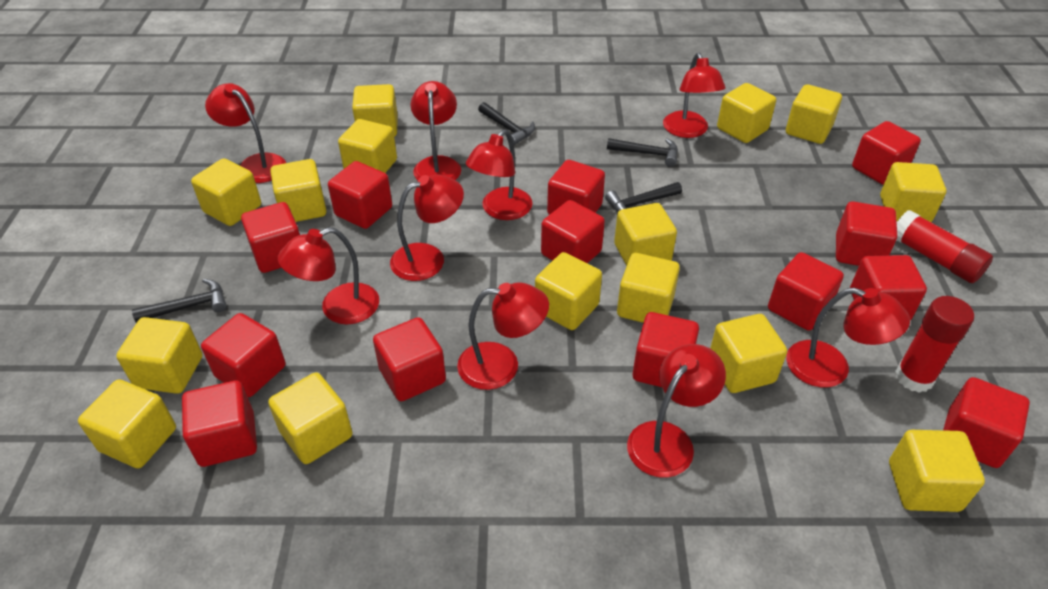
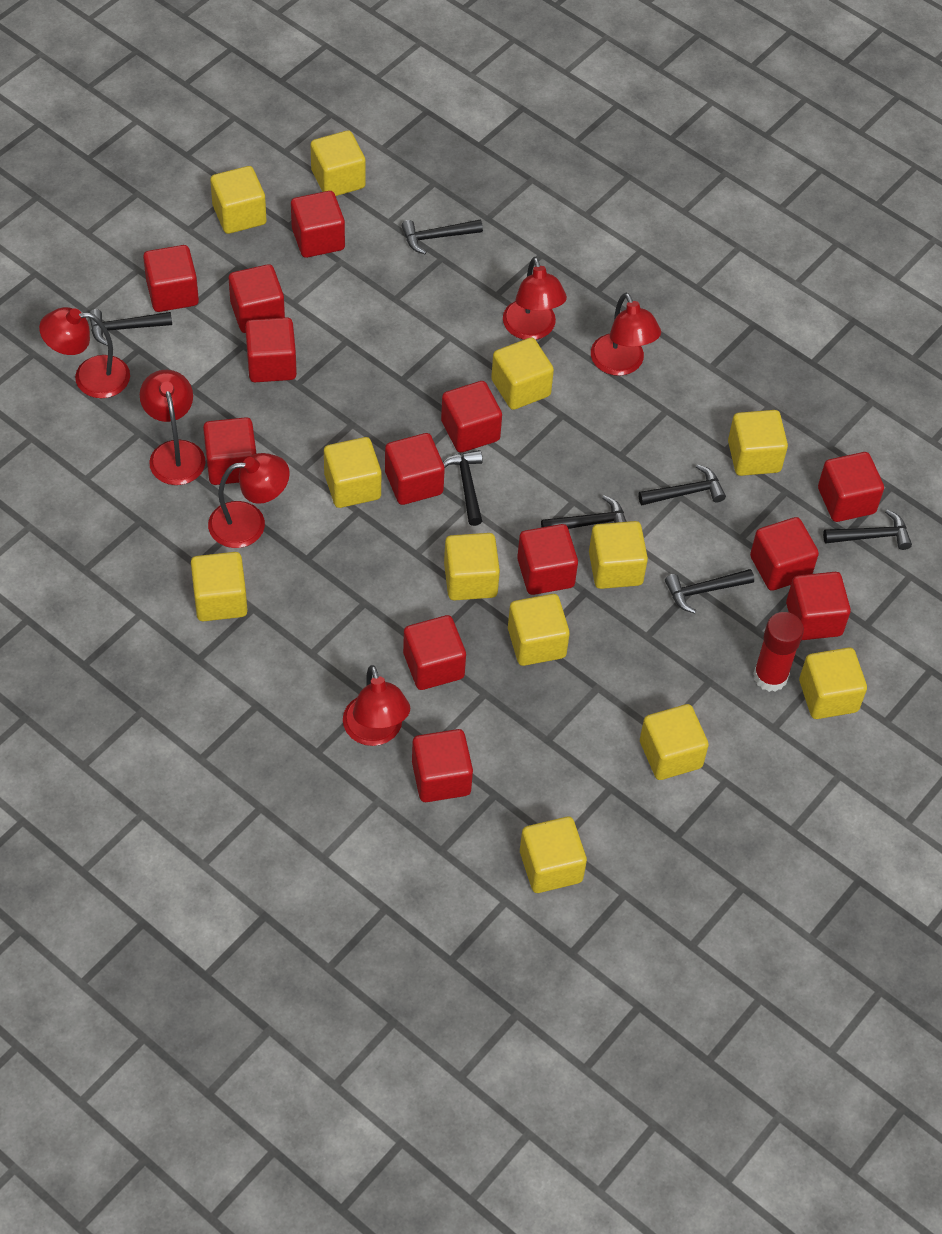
black hammer: [132,279,227,323] [478,102,535,145] [605,182,682,212] [607,138,678,167] = 4 -> [89,309,172,346] [402,220,483,254] [443,450,483,526] [541,495,627,529] [638,464,726,505] [665,569,754,614] [823,510,912,550] = 7
red glue stick: [895,296,974,393] [897,210,993,283] = 2 -> [753,612,804,692] = 1
red lamp: [205,83,286,183] [278,227,379,324] [390,174,464,281] [410,81,461,180] [457,282,549,390] [466,129,533,220] [627,344,726,478] [663,53,726,138] [786,288,910,387] = 9 -> [39,307,130,398] [140,370,205,485] [208,453,290,548] [343,665,410,746] [503,257,567,340] [591,292,661,376] = 6
yellow cube: [78,379,176,468] [116,317,202,394] [191,158,261,226] [268,372,353,464] [270,159,327,222] [338,119,397,173] [352,84,398,137] [535,252,602,330] [614,203,677,266] [617,253,680,323] [710,314,787,393] [717,83,776,143] [786,84,842,144] [880,162,946,222] [889,430,985,512] = 15 -> [191,552,248,621] [210,166,267,234] [310,130,366,196] [324,437,381,508] [444,533,500,600] [491,337,554,410] [508,594,570,666] [520,817,587,893] [589,521,648,589] [640,704,709,780] [728,410,788,476] [799,647,867,719] = 12

